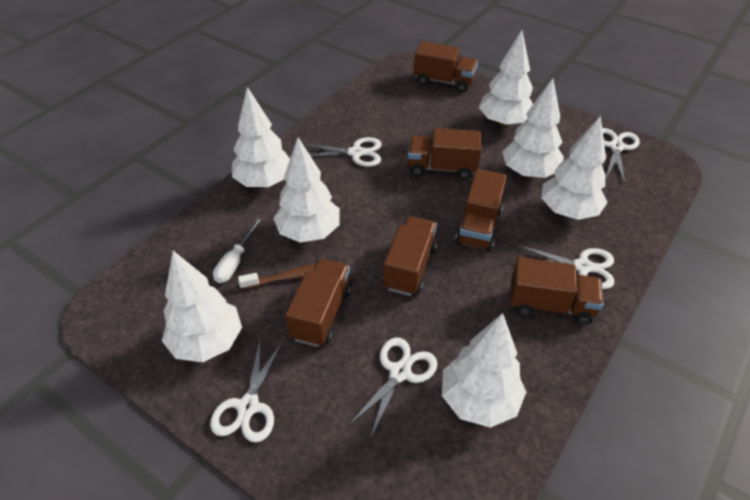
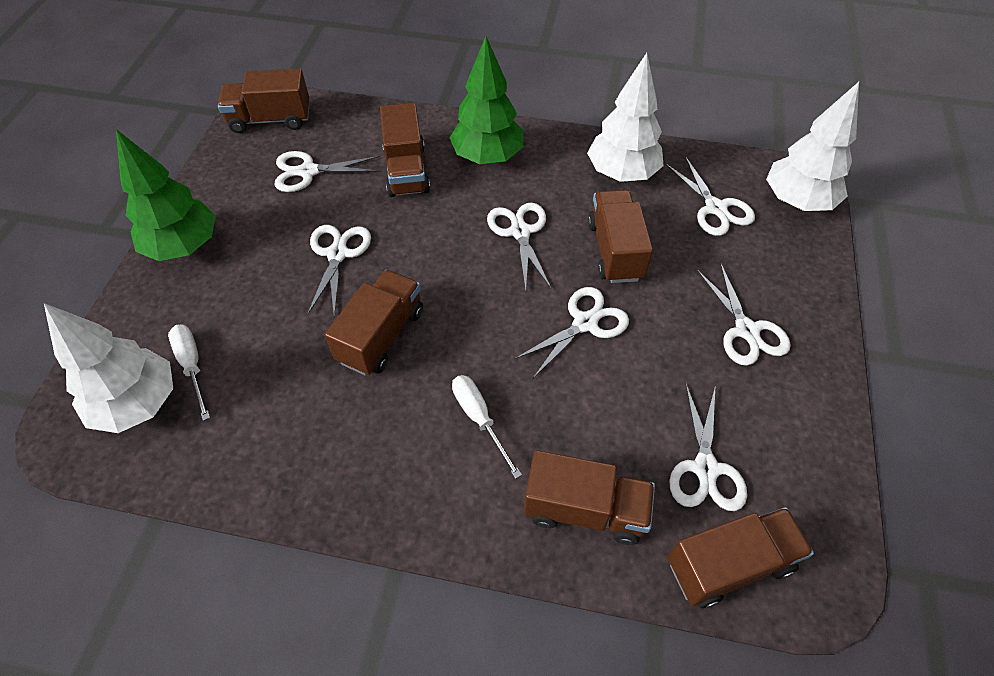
brown toothbrush: [238,261,342,289] = 1 -> none = 0
green tree: none = 0 -> [116,129,216,261] [449,36,523,164] = 2
white scissors: [210,340,283,443] [303,137,382,167] [348,337,438,440] [515,245,614,289] [602,128,640,184] = 5 -> [275,151,380,192] [307,225,371,317] [487,203,551,291] [514,287,629,378] [665,156,755,236] [669,384,747,511] [697,263,791,366] = 7
white screwdriver: [213,218,262,283] = 1 -> [168,324,210,421] [452,375,522,479] = 2
white tree: [162,251,242,362] [232,87,290,187] [273,137,340,243] [442,313,526,428] [479,30,533,127] [502,78,564,178] [541,116,608,220] = 7 -> [44,303,173,433] [587,53,664,182] [766,82,859,211] = 3

